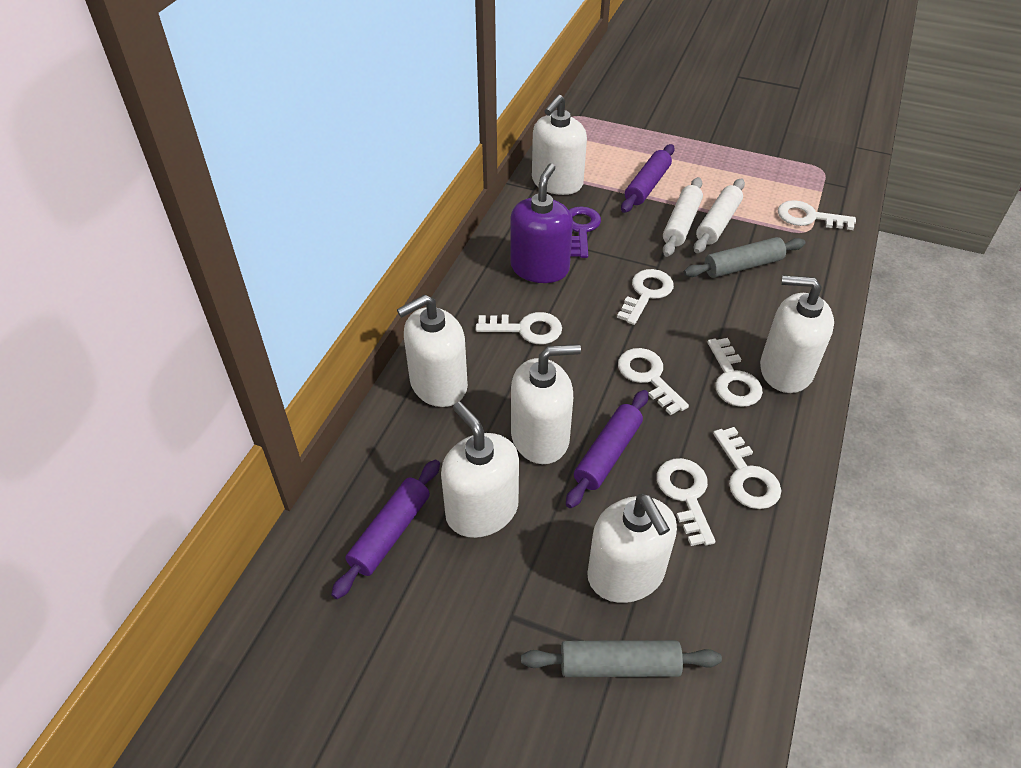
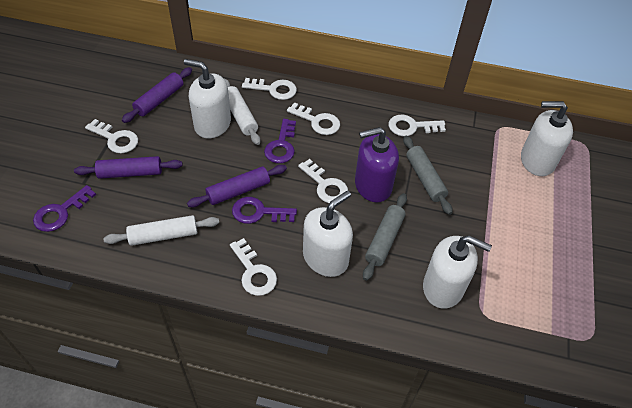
purple key: [569,207,601,258] = 1 -> [33,185,96,232] [232,197,297,224] [264,119,296,163] = 3
white key: [476,312,562,344] [617,269,674,325] [618,348,689,415] [657,458,715,546] [707,338,763,407] [713,427,781,509] [778,200,856,230] = 7 -> [85,119,138,153] [230,238,277,296] [242,78,297,100] [287,102,340,135] [298,159,348,203] [389,115,446,136] = 6
white soap dispenser: [397,294,468,407] [441,401,519,538] [511,344,581,464] [532,95,587,195] [587,494,677,603] [760,275,834,393] = 6 -> [184,59,231,138] [303,191,353,277] [423,236,492,309] [521,101,573,176] = 4

